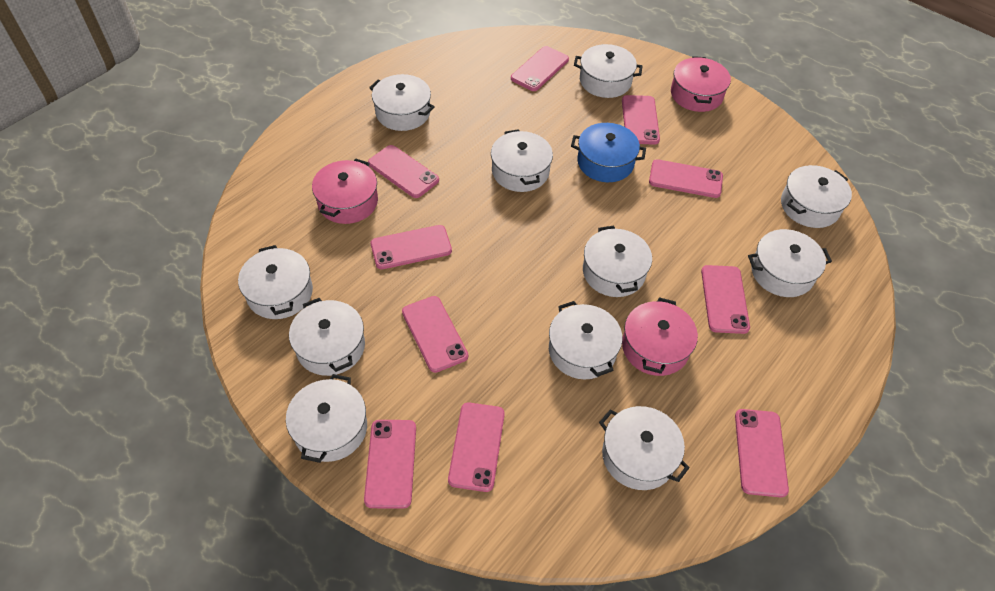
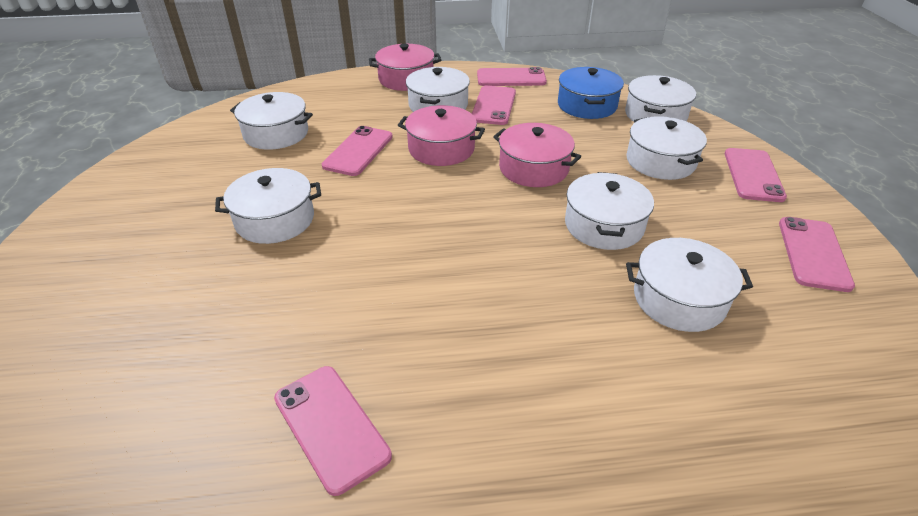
pink phone: [364,420,416,509] [368,145,439,198] [371,225,452,269] [402,296,468,373] [448,402,505,492] [511,46,569,91] [622,95,660,145] [649,159,723,198] [701,265,750,334] [735,409,789,497] = 10 -> [274,366,392,496] [322,126,393,176] [472,85,516,125] [477,67,547,86] [725,148,787,202] [779,217,855,292] = 6
white pot: [238,245,313,319] [286,374,367,463] [289,298,365,376] [369,74,434,131] [491,129,553,192] [549,301,622,380] [574,44,642,98] [583,226,652,297] [599,406,690,490] [748,229,832,297] [781,165,852,228] = 11 -> [215,168,321,244] [230,92,313,150] [406,67,470,112] [565,172,654,250] [625,75,696,122] [626,116,707,180] [626,238,753,332] = 7

